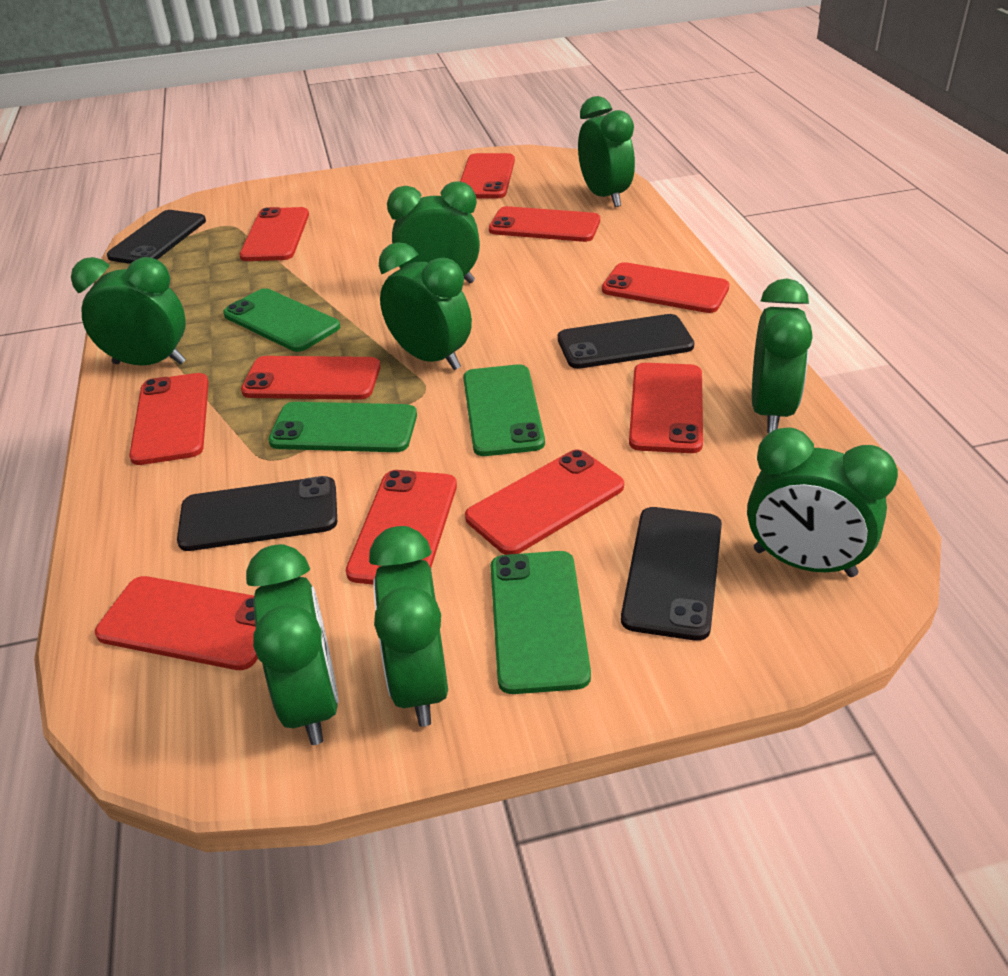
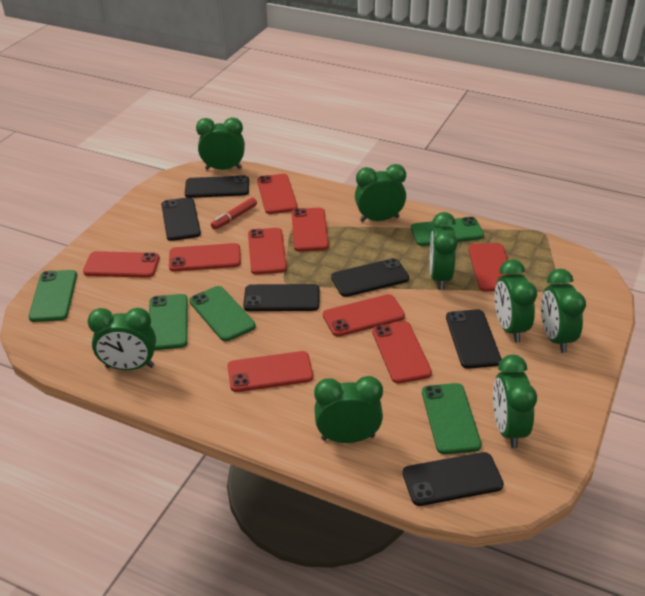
black phone: [107,210,206,264] [177,476,337,551] [558,314,694,369] [621,507,722,641] = 4 -> [161,197,201,241] [185,175,249,198] [243,284,320,311] [331,258,409,297] [403,452,504,506] [446,309,502,369] = 6
green phone: [223,288,340,352] [268,402,417,452] [463,364,545,456] [491,551,591,694] = 4 -> [28,270,77,322] [149,294,188,350] [189,286,256,341] [411,217,484,246] [422,383,481,454] = 5
red marker: none = 0 -> [211,197,257,230] = 1
red phone: [95,576,258,670] [129,373,209,465] [239,207,309,261] [241,356,381,400] [346,470,457,585] [460,153,515,198] [465,449,624,555] [489,206,600,242] [602,262,730,313] [629,363,703,453] = 10 -> [83,251,160,278] [169,243,241,271] [228,351,313,392] [248,228,287,275] [257,174,298,214] [292,208,329,251] [323,294,405,337] [372,321,432,384] [468,243,511,292] = 9

